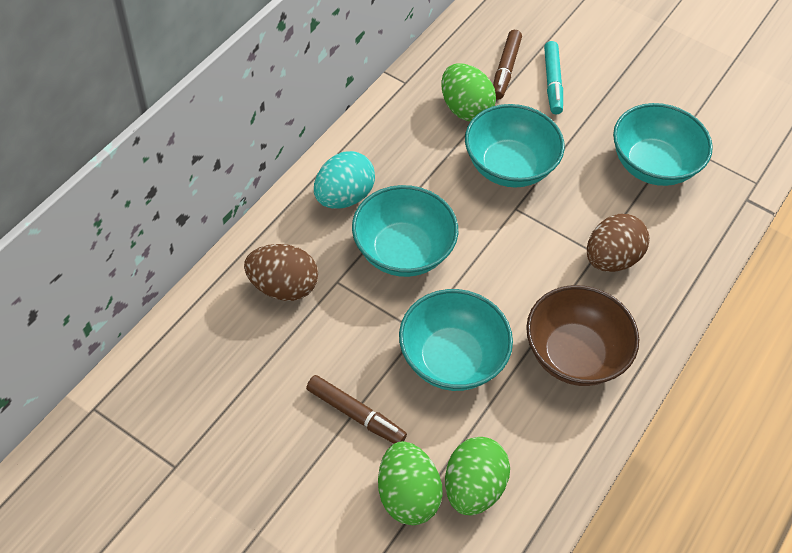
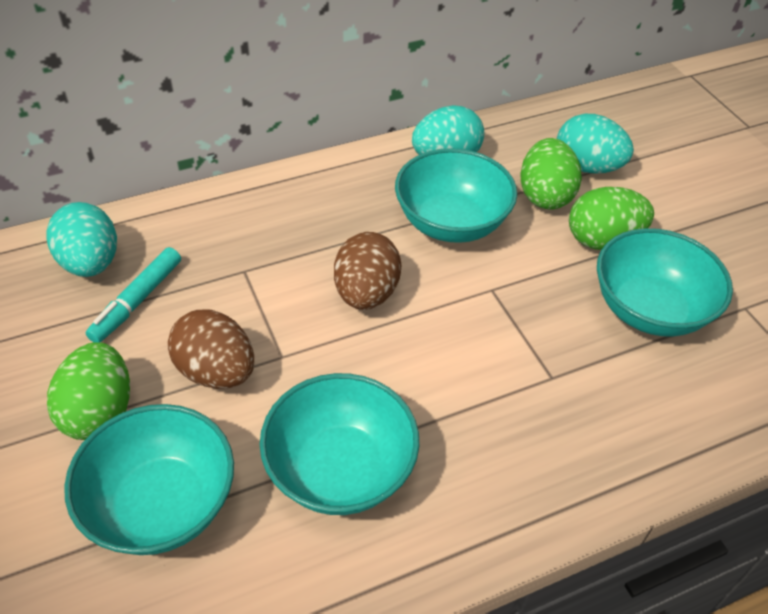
brown bowl: [526,285,639,386] = 1 -> none = 0
brown marker: [306,375,407,443] [493,30,522,100] = 2 -> none = 0
turquoise egg: [314,151,375,208] = 1 -> [46,202,117,277] [412,105,484,155] [557,114,634,174] = 3

